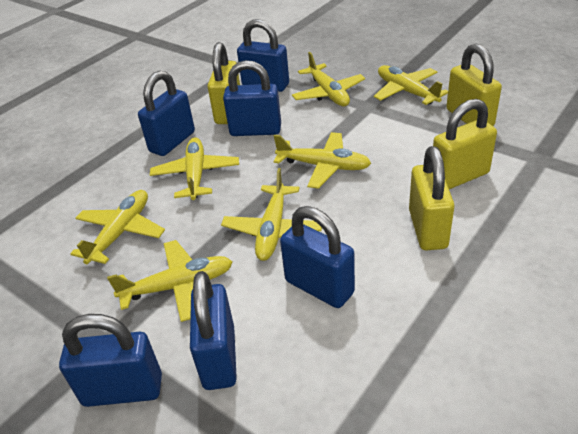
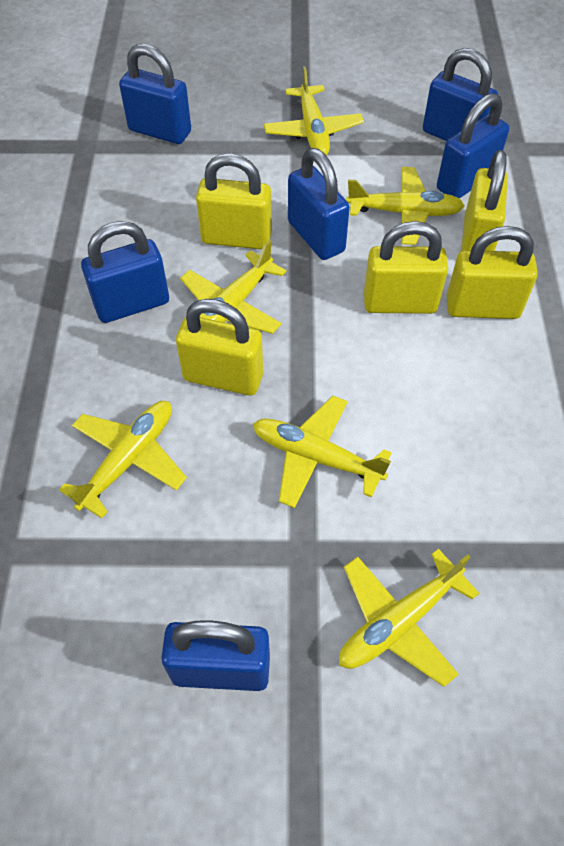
yellow padlock: [208,42,240,124] [409,146,454,251] [433,99,497,189] [446,44,502,126] = 4 -> [176,299,263,396] [196,153,272,250] [364,221,448,314] [447,226,538,319] [461,150,508,251] = 5
yellow plane: [70,190,165,264] [107,240,233,322] [150,137,239,200] [221,168,322,261] [273,132,371,189] [292,52,365,106] [374,65,448,105] = 7 -> [59,401,187,518] [180,240,286,334] [253,396,392,508] [264,66,364,156] [339,549,479,687] [346,167,464,245] = 6

